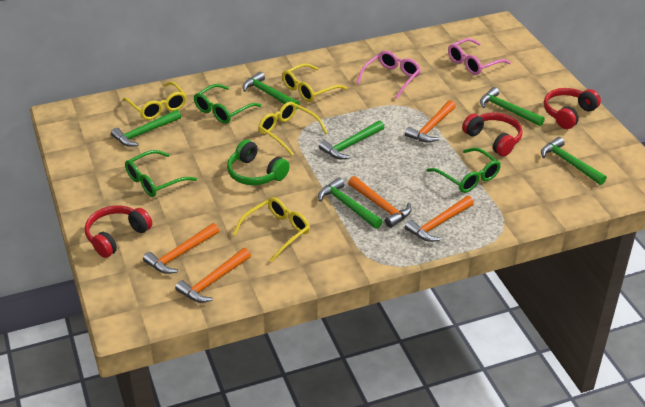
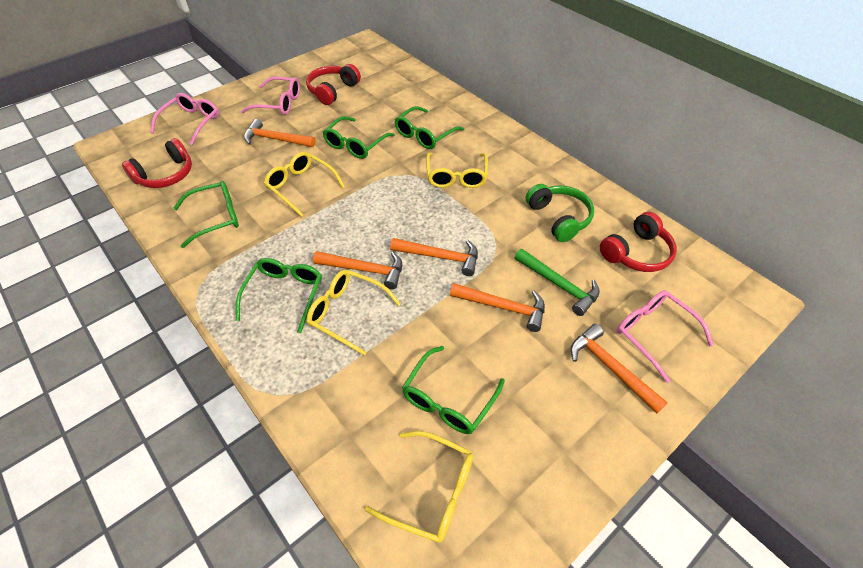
green glasses: [125,150,197,197] [194,84,261,124] [427,148,501,193] = 3 -> [174,181,239,248] [236,258,322,333] [322,116,395,159] [395,106,464,149] [402,346,505,434] = 5
green hammer: [111,110,181,147] [242,72,300,110] [318,177,383,229] [319,121,384,159] [480,87,545,126] [541,137,607,185] = 6 -> [514,249,600,316] = 1
pink glasses: [357,51,421,99] [448,38,511,75] = 2 -> [150,93,219,145] [241,76,300,115] [617,290,714,383] = 3

